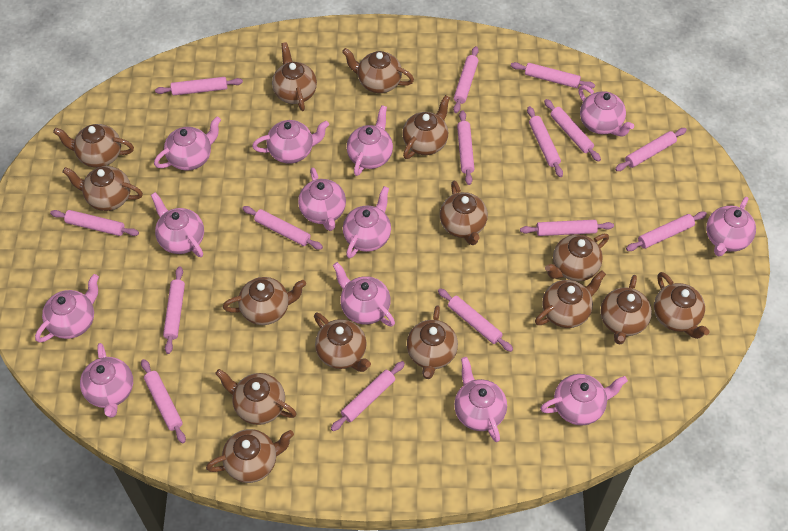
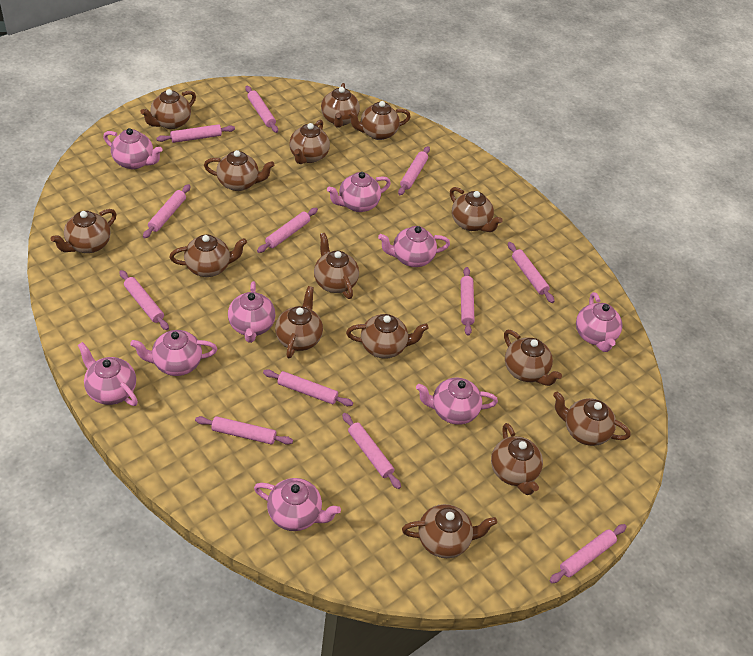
pink rolling pin: [50,210,139,236] [141,359,186,443] [155,77,243,95] [163,266,185,354] [242,206,323,250] [331,361,405,431] [438,288,513,352] [453,46,479,113] [457,111,474,185] [511,62,595,89] [520,220,614,236] [527,106,563,177] [544,99,601,161] [615,128,687,171] [626,211,707,251] = 15 -> [119,270,169,330] [143,184,190,238] [156,124,235,143] [195,416,293,445] [245,86,278,133] [257,208,318,253] [263,369,353,406] [342,413,401,489] [398,146,430,195] [461,267,475,336] [508,242,554,303] [549,524,626,583] = 12
pink teapot: [35,274,99,343] [80,343,133,418] [151,192,204,257] [154,117,221,171] [252,120,329,164] [298,168,346,231] [333,262,395,327] [343,186,391,258] [347,105,393,176] [454,357,507,442] [540,374,628,425] [578,85,634,136] [706,197,756,256] = 13 -> [78,342,138,406] [103,128,163,169] [130,330,217,376] [228,281,276,343] [254,478,341,531] [327,172,391,212] [378,226,450,267] [416,378,498,425] [576,292,622,352] = 9

